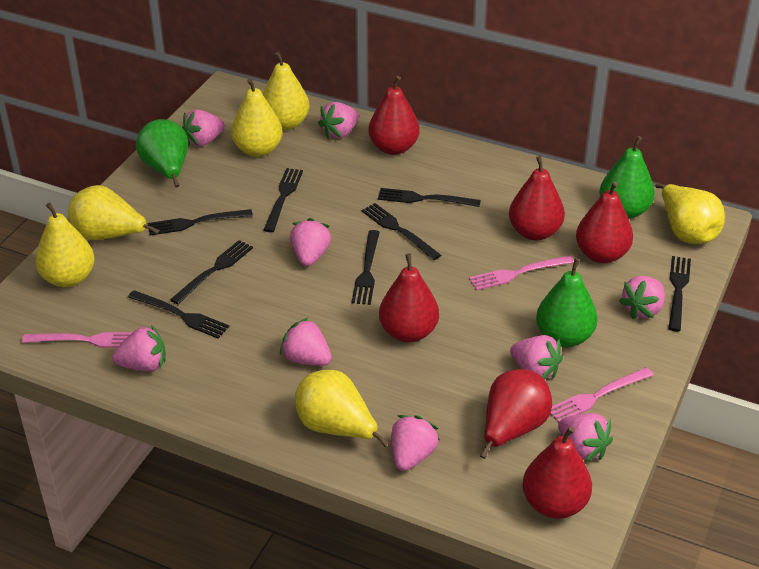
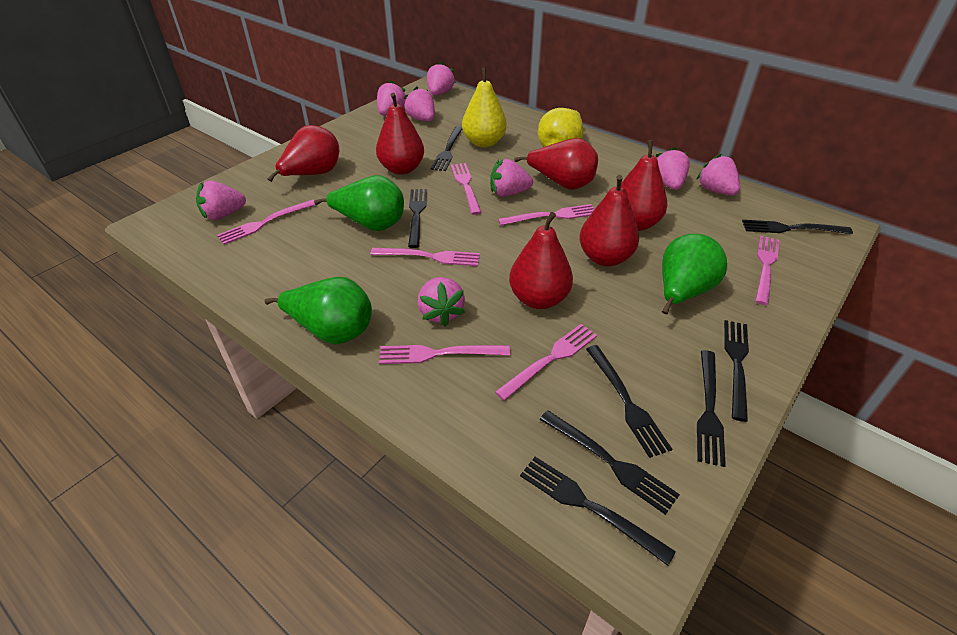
pink fork: [22,332,133,348] [469,255,574,290] [551,367,654,423] = 3 -> [217,199,315,245] [370,248,480,266] [379,345,510,364] [451,163,482,215] [495,324,597,401] [498,204,594,225] [755,236,779,305] = 7
pink strawberry: [112,325,166,372] [182,110,225,147] [280,317,332,366] [290,218,331,266] [318,102,359,139] [391,415,440,471] [510,335,563,379] [558,413,613,462] [619,276,665,319] = 9 -> [196,181,246,220] [377,80,406,116] [404,86,435,121] [418,277,465,326] [427,62,456,95] [490,159,533,197] [656,147,690,190] [696,154,740,195] = 8
yellow pear: [35,202,95,287] [68,185,159,240] [231,78,283,157] [263,52,310,130] [295,370,389,447] [655,183,725,244] = 6 -> [462,67,507,148] [538,108,583,147] = 2

